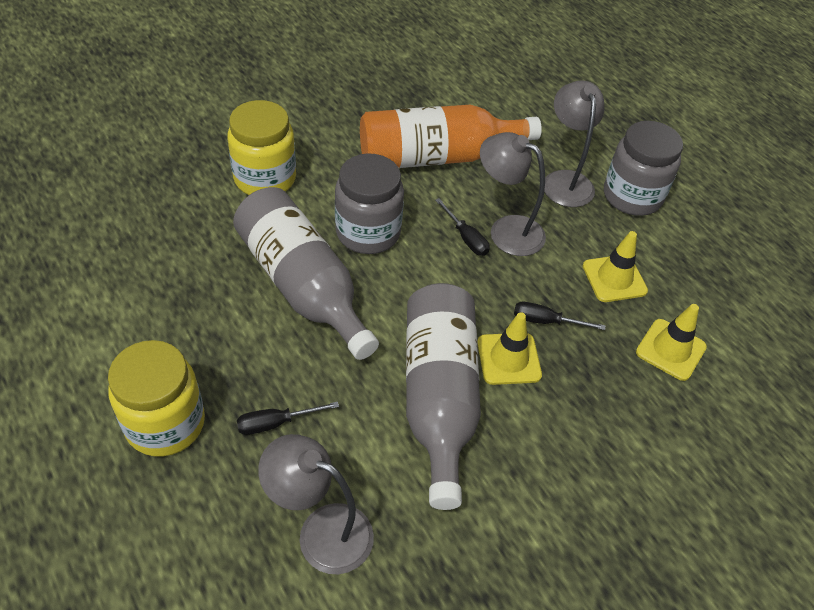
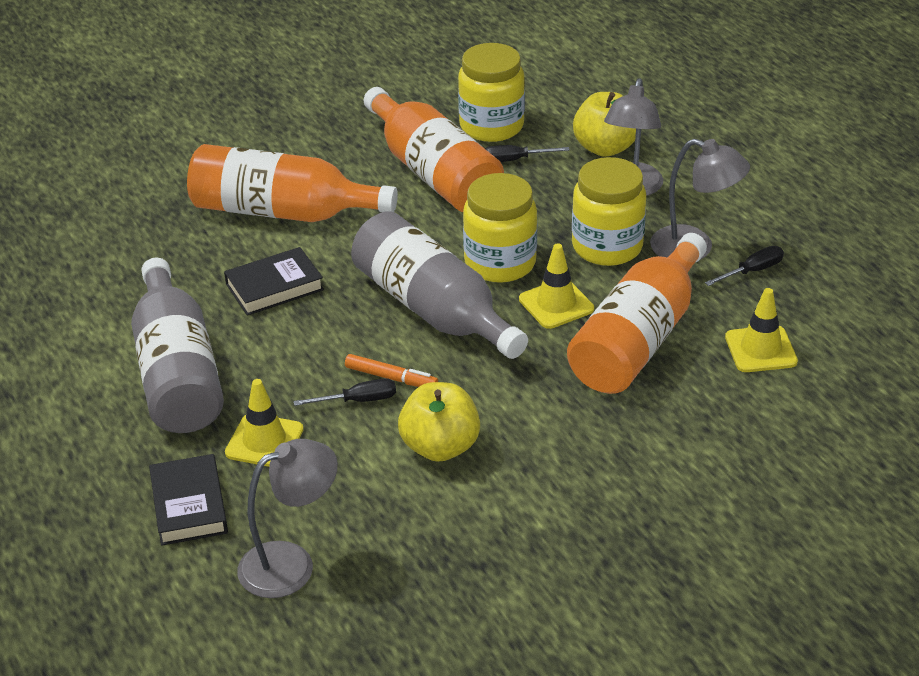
black book: none = 0 -> [149,454,228,546] [224,247,324,316] = 2
grey jar: [335,153,404,254] [604,121,683,216] = 2 -> none = 0
orange bottle: [360,105,542,168] = 1 -> [187,144,398,222] [364,87,504,212] [567,233,707,394] = 3
orange marker: none = 0 -> [345,354,438,387] = 1
yellow apple: none = 0 -> [398,382,480,462] [573,92,636,157] = 2
yellow jar: [108,340,205,457] [227,100,296,195] = 2 -> [458,43,525,142] [463,173,537,283] [572,157,646,266] = 3

